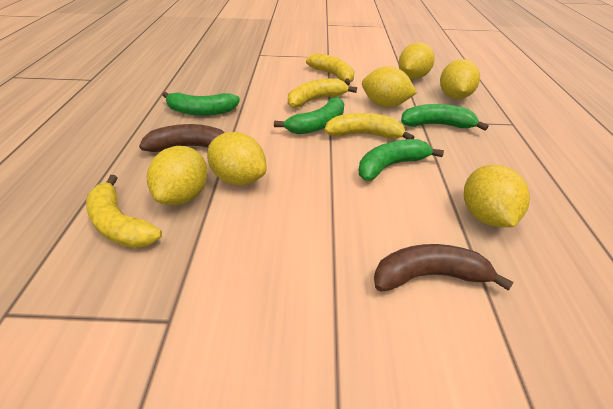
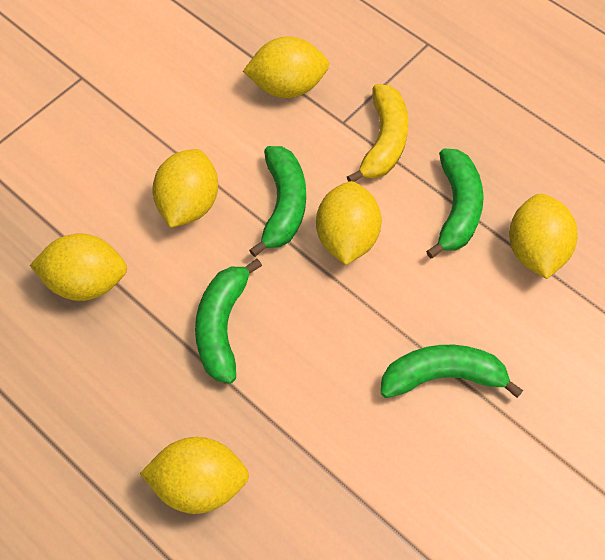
brown banana: [139,124,225,152] [374,244,513,292] = 2 -> none = 0
yellow banana: [86,175,162,248] [288,78,357,108] [306,53,355,86] [324,113,414,139] = 4 -> [347,84,409,182] = 1

